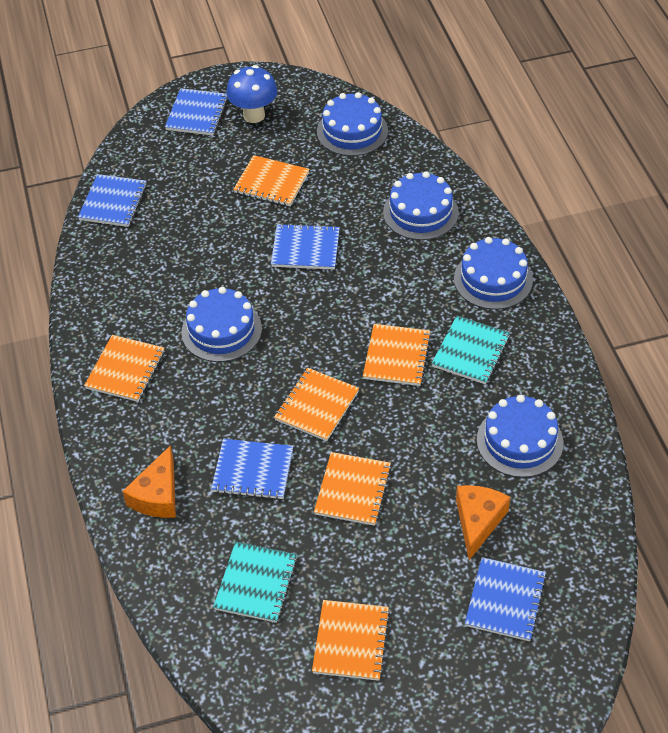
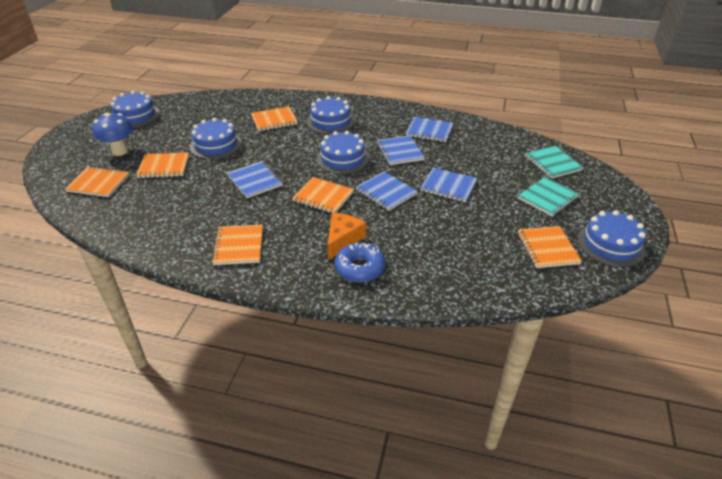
blue donut: none = 0 -> [335,243,385,282] = 1
orange cheese: [122,445,176,518] [456,485,510,560] = 2 -> [327,213,366,260] = 1

